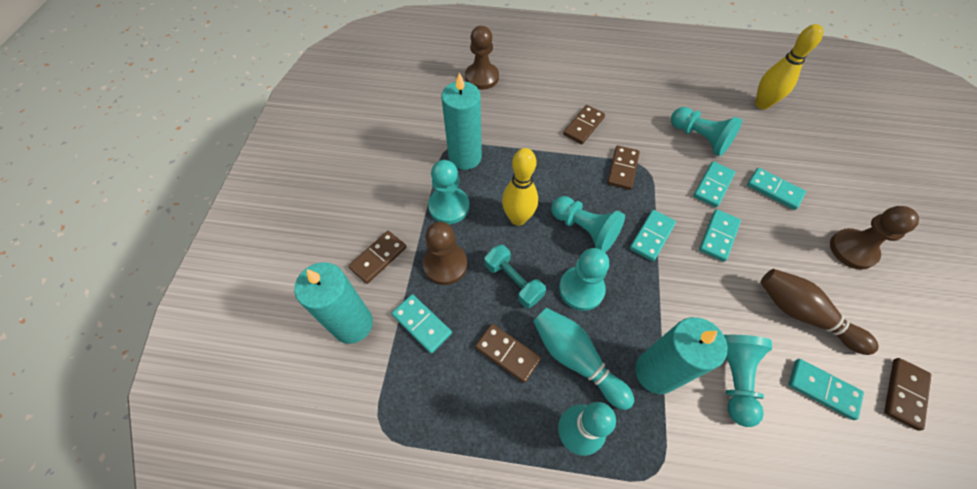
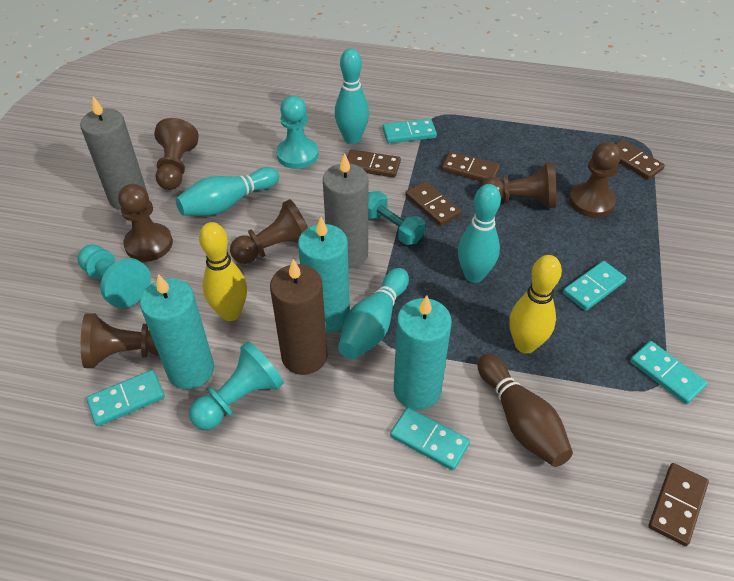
brown candle: none = 0 -> [270,259,327,375] = 1
brown pawn: [423,222,467,285] [465,26,499,90] [830,206,919,270] = 3 -> [81,314,159,368] [118,184,173,262] [154,118,199,190] [230,199,308,264] [480,162,556,208] [569,142,621,218] = 6
grey candle: none = 0 -> [80,96,147,210] [323,153,368,269] = 2
turquoise bowling pin: [533,308,634,410] [558,402,616,456] = 2 -> [176,167,279,216] [335,48,369,144] [338,268,409,359] [458,184,501,283] = 4
turquoise domino: [391,294,452,353] [630,210,676,261] [693,161,735,207] [699,209,741,262] [747,168,806,210] [788,359,864,420] = 6 -> [86,370,165,426] [383,119,437,143] [390,407,470,471] [563,261,626,311] [630,341,707,404] = 5
turquoise pawn: [428,160,469,224] [551,196,625,252] [559,248,609,311] [671,107,742,156] [724,335,772,427] = 5 -> [78,245,151,308] [189,341,284,430] [276,96,318,169] = 3

